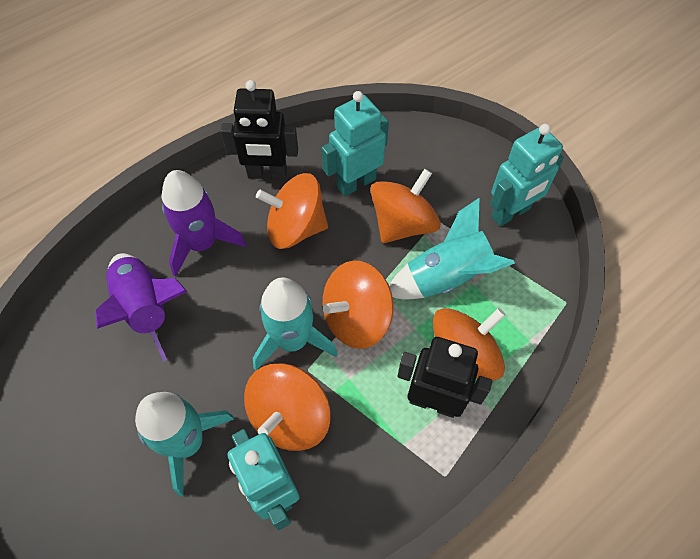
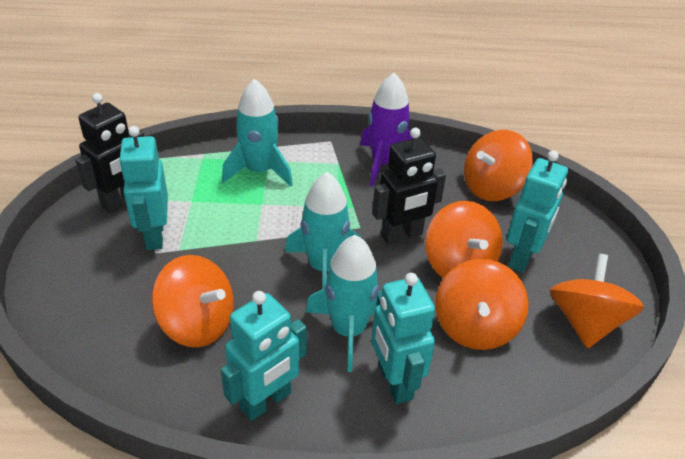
purple rocket: [95,253,188,362] [161,170,246,277] = 2 -> [360,73,413,186] = 1
turquoise robot: [227,429,300,530] [322,91,389,196] [490,124,564,226] = 3 -> [119,126,168,250] [221,291,307,421] [371,273,435,404] [507,150,568,273] = 4

